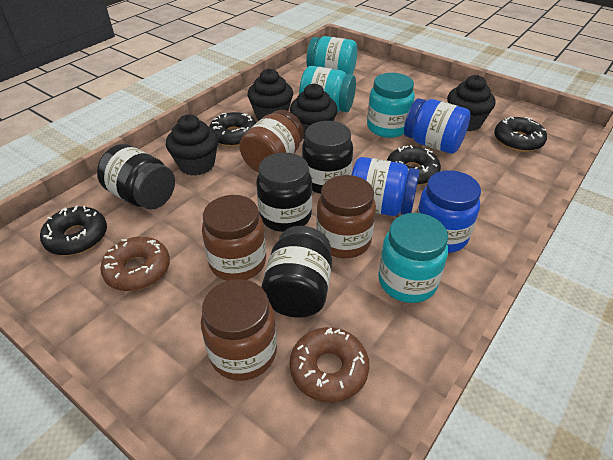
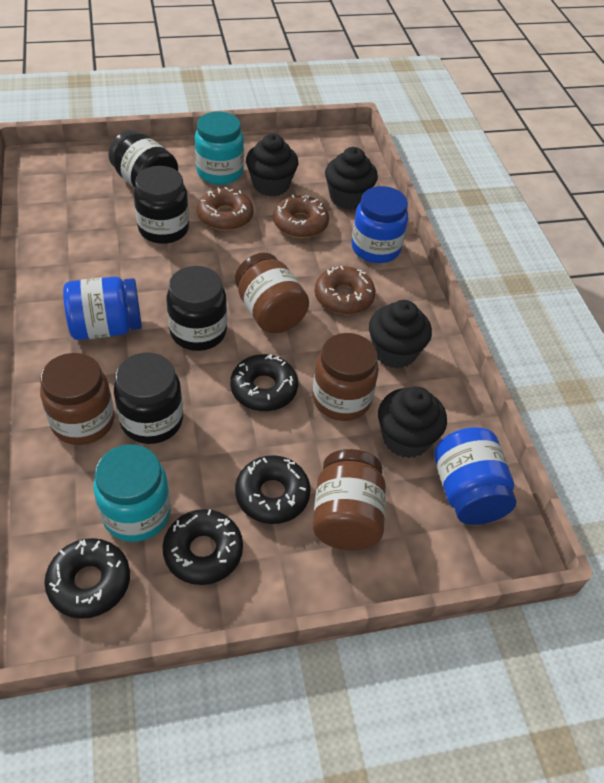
brown donut: [100,237,170,291] [290,327,369,403] = 2 -> [197,187,253,231] [273,195,329,238] [315,266,375,315] = 3
turquoise jar: [299,66,356,112] [306,36,357,75] [367,73,415,138] [378,213,448,303] = 4 -> [93,444,171,542] [195,111,244,185] = 2

